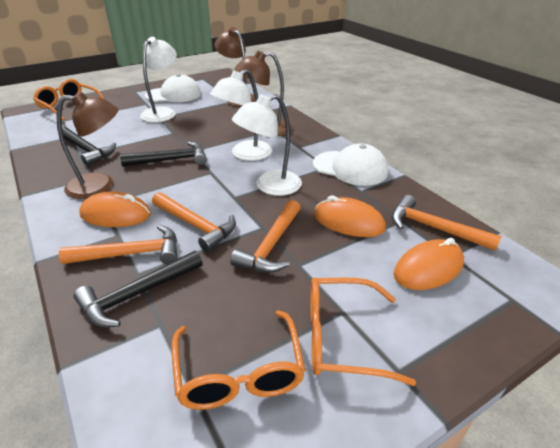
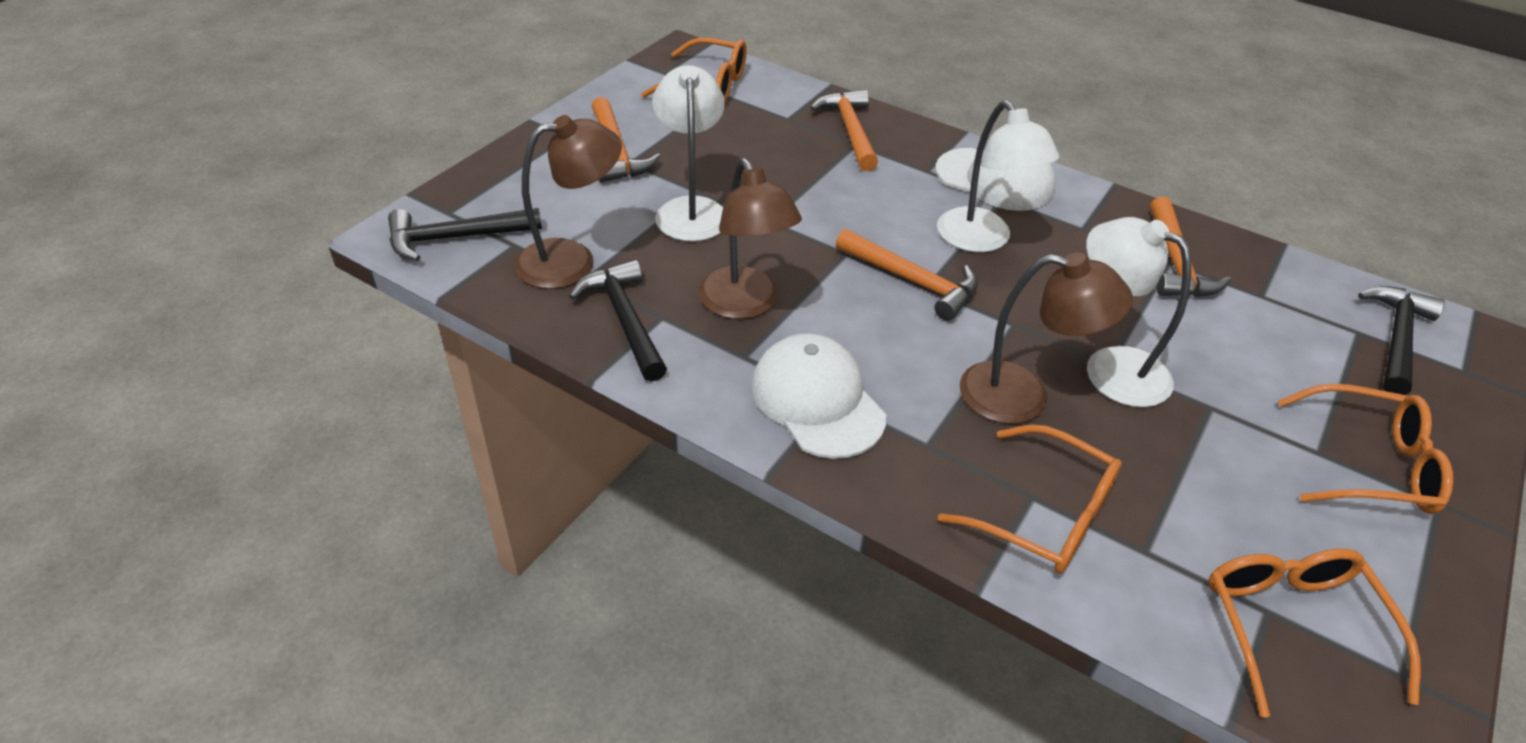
orange glasses: [33,79,104,121] [172,310,306,410] [310,277,416,386] = 3 -> [641,38,747,101] [938,424,1122,574] [1208,549,1421,718] [1278,384,1453,514] = 4
orange mouse: [79,191,151,227] [314,195,386,237] [394,238,464,290] = 3 -> none = 0

